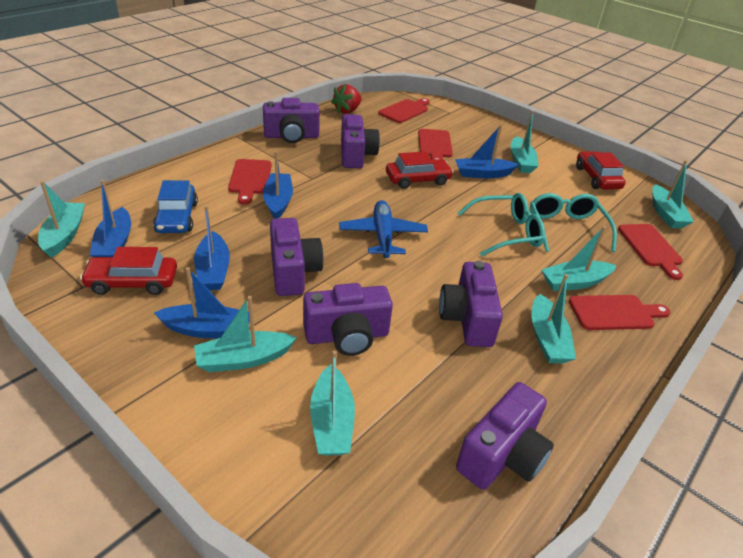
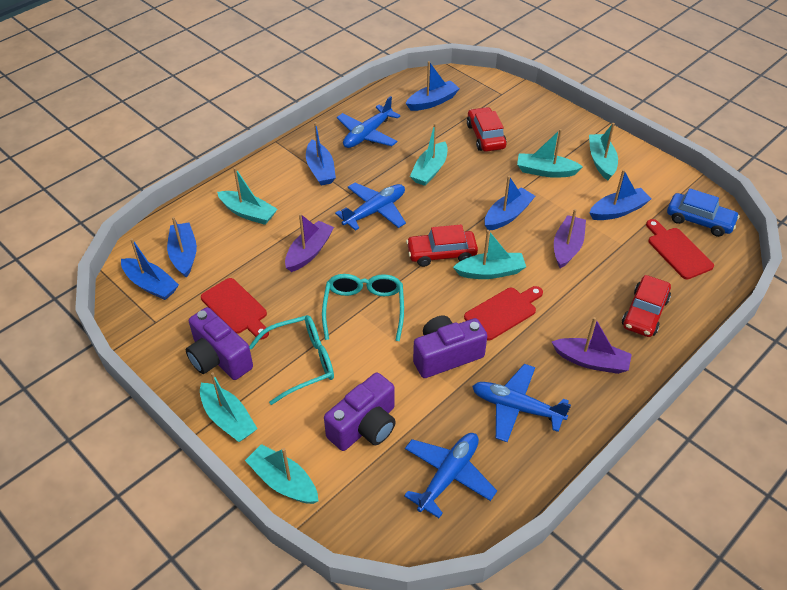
blue boat: [90,180,131,257] [154,267,250,339] [194,205,230,290] [263,151,293,219] [455,125,519,178] = 5 -> [121,238,179,300] [167,217,197,278] [306,122,336,186] [406,61,460,111] [485,176,535,230] [589,169,651,220] = 6
blue plane: [339,200,428,258] = 1 -> [335,183,406,231] [337,96,401,148] [404,433,497,518] [472,364,571,442] = 4
purple boat: none = 0 -> [285,214,334,272] [552,317,632,374] [554,209,586,269] = 3
purple camera: [263,98,320,143] [270,218,324,296] [303,283,393,356] [341,114,380,168] [439,261,503,347] [456,382,554,490] = 6 -> [186,307,253,380] [324,372,396,451] [413,316,487,378] = 3
red cutting board: [228,159,272,205] [378,98,430,123] [418,129,453,160] [569,295,670,330] [618,224,683,280] = 5 -> [201,278,269,340] [464,286,543,341] [646,219,714,279] = 3
red strawberry: [331,84,362,114] = 1 -> none = 0

